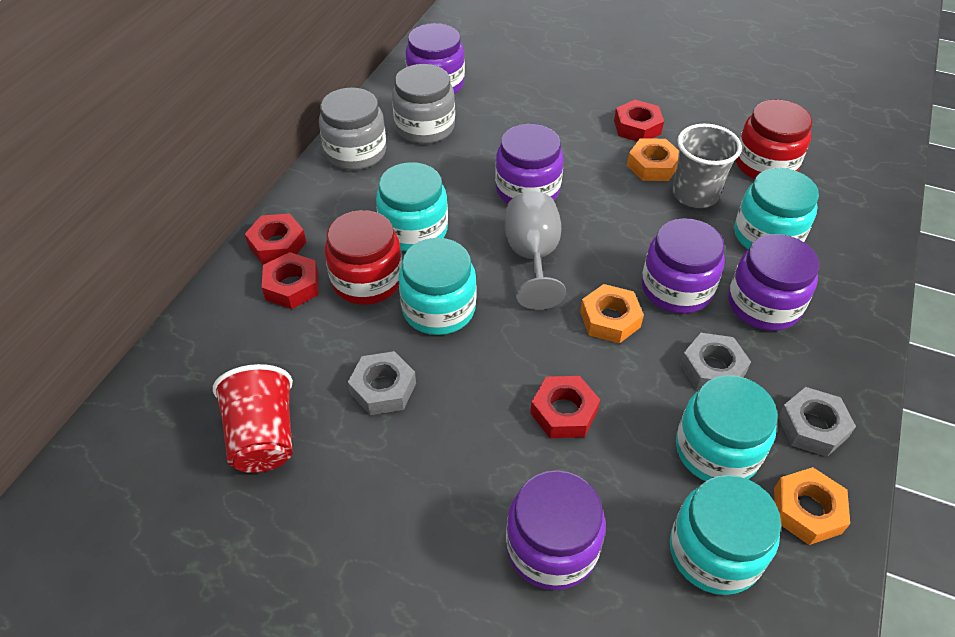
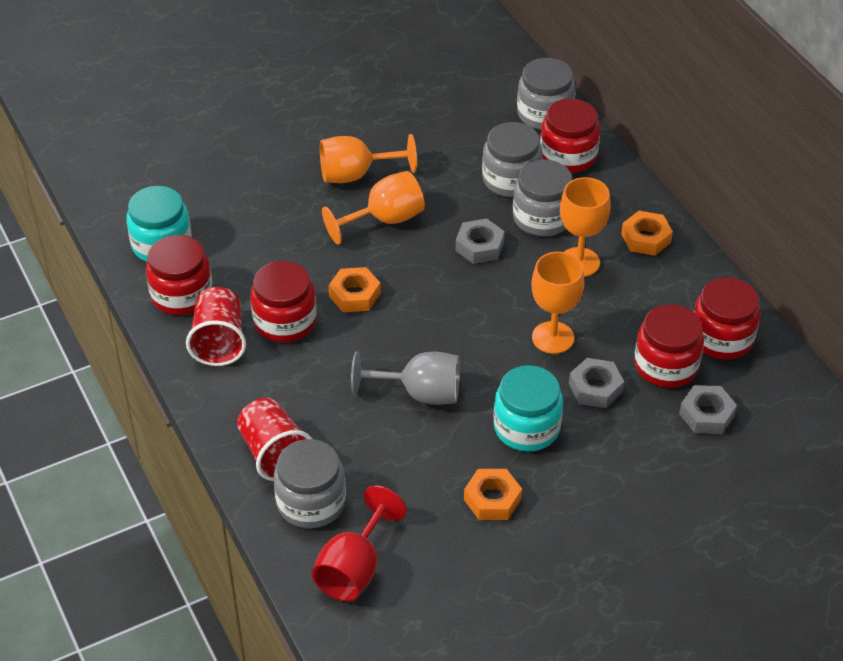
grey cup: [672,124,742,208] = 1 -> none = 0
grey jar: [319,88,386,170] [392,64,455,144] = 2 -> [274,439,346,528] [482,122,543,197] [513,159,572,236] [517,58,576,130] = 4
orange goblet: none = 0 -> [320,134,417,183] [322,171,425,245] [532,252,584,354] [560,177,611,277] = 4
purple jar: [405,23,465,94] [495,124,564,204] [506,470,606,590] [641,218,725,314] [728,234,819,331] = 5 -> none = 0
red cup: [213,364,293,473] = 1 -> [186,287,246,366] [237,398,312,481] = 2
red goblet: none = 0 -> [312,485,407,601] = 1
red jar: [325,210,402,305] [736,100,813,179] = 2 -> [146,235,213,315] [250,261,317,342] [540,99,600,173] [634,304,704,388] [694,277,760,359] = 5
red nut: [245,213,306,264] [262,252,318,309] [530,376,600,438] [614,100,664,142] = 4 -> none = 0
turquoise jar: [376,162,448,251] [398,238,476,335] [670,475,781,595] [676,375,778,481] [734,168,819,250] = 5 -> [126,186,192,262] [493,365,563,451] = 2

